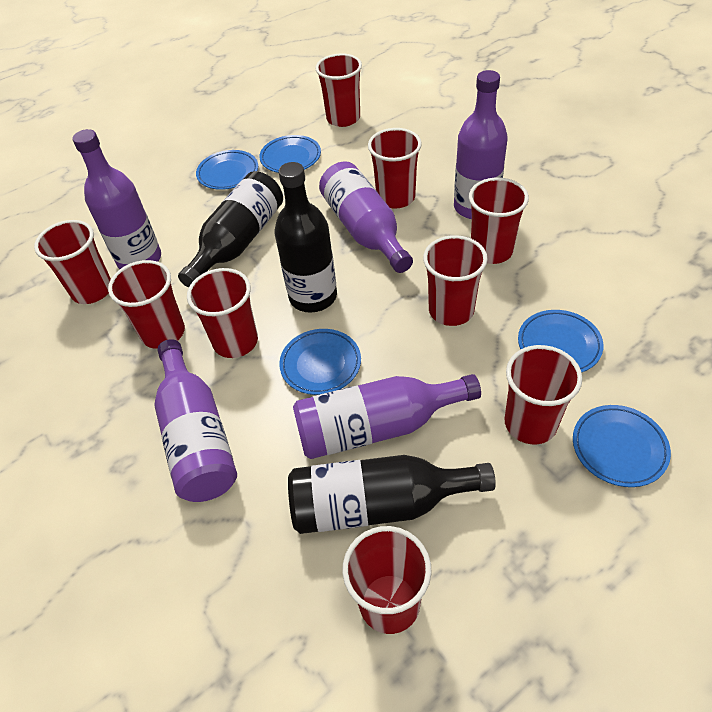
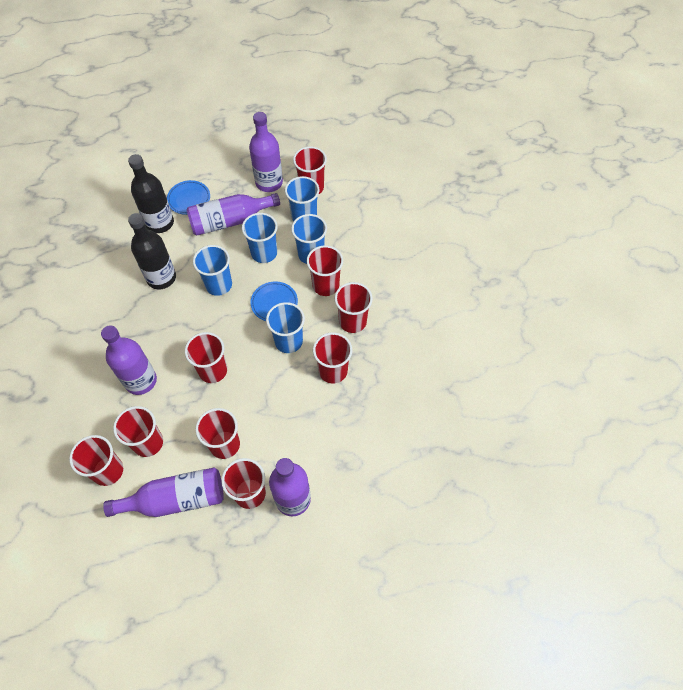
black bottle: [178,171,283,288] [275,162,337,313] [288,455,496,534] = 3 -> [128,154,174,233] [128,213,176,289] = 2
blue cup: none = 0 -> [193,245,232,296] [242,213,278,263] [266,302,305,353] [285,176,319,222] [291,214,327,264] = 5
blue plate: [196,150,258,190] [259,135,321,173] [279,329,361,395] [518,310,604,372] [573,405,671,487] = 5 -> [167,180,210,215] [251,281,298,321] = 2

